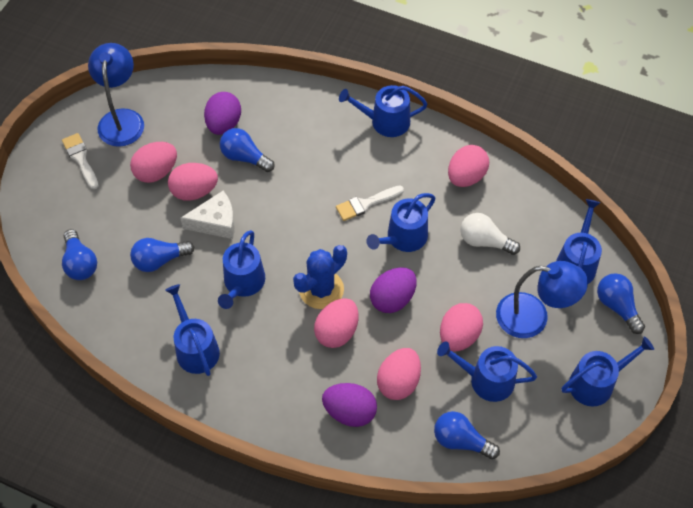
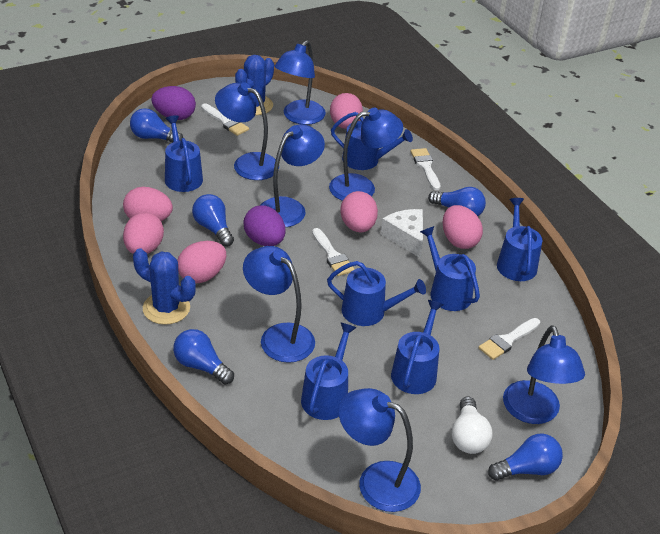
blue cactus: [293,245,347,309] = 1 -> [133,248,196,325] [235,55,274,115] = 2
blue lamp: [88,43,144,147] [496,261,588,338] = 2 -> [215,83,279,180] [243,246,315,363] [261,124,325,227] [274,40,326,125] [329,107,403,201] [339,388,421,512] [503,325,585,424] = 7
purple egg: [204,92,241,135] [322,383,377,427] [370,268,417,313] = 3 -> [151,86,196,120] [243,205,286,246] = 2
white brush: [62,133,99,189] [336,186,404,221] = 2 -> [201,103,249,136] [312,228,355,276] [410,148,441,190] [479,318,540,360] = 4

